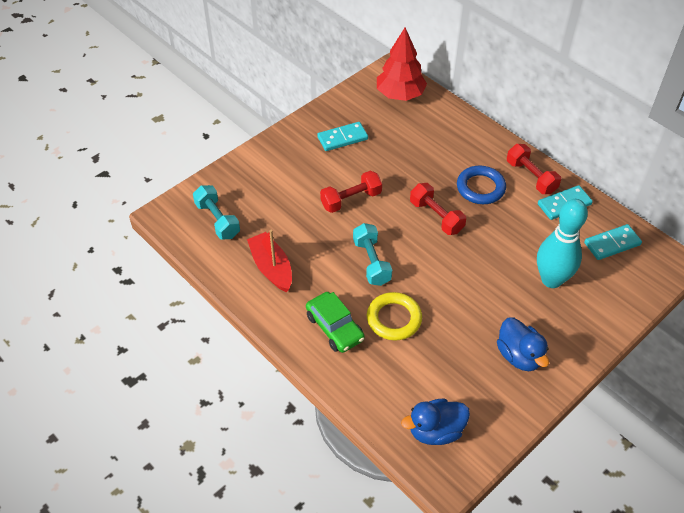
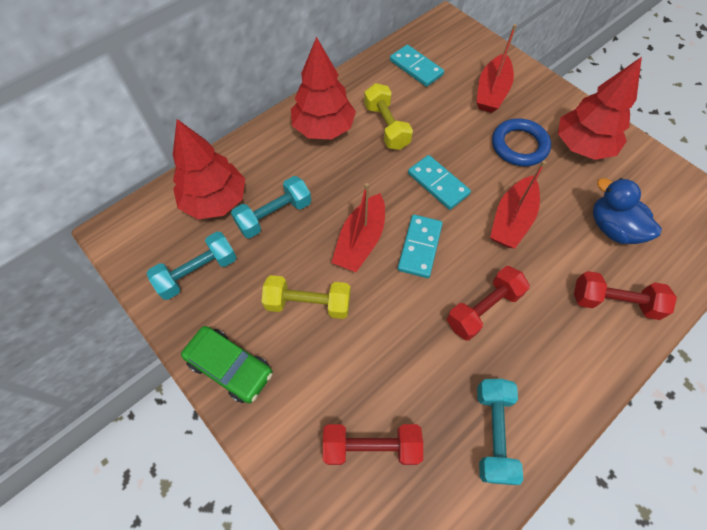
blue duck: [401,399,470,445] [497,318,549,371] = 2 -> [593,178,662,244] = 1
red boat: [247,230,292,292] = 1 -> [331,183,385,272] [476,24,517,113] [490,161,547,249] = 3
red tree: [377,27,427,101] = 1 -> [173,119,245,219] [291,37,356,139] [558,57,642,160] = 3
turquoise bowling pin: [537,199,588,288] = 1 -> none = 0
turquoise dumbbell: [193,185,240,240] [353,223,392,286] = 2 -> [147,232,237,300] [231,176,311,238] [477,379,523,485] = 3
yellow dumbbell: none = 0 -> [262,275,350,319] [364,83,413,150] = 2
yellow ring: [367,292,422,341] = 1 -> none = 0

